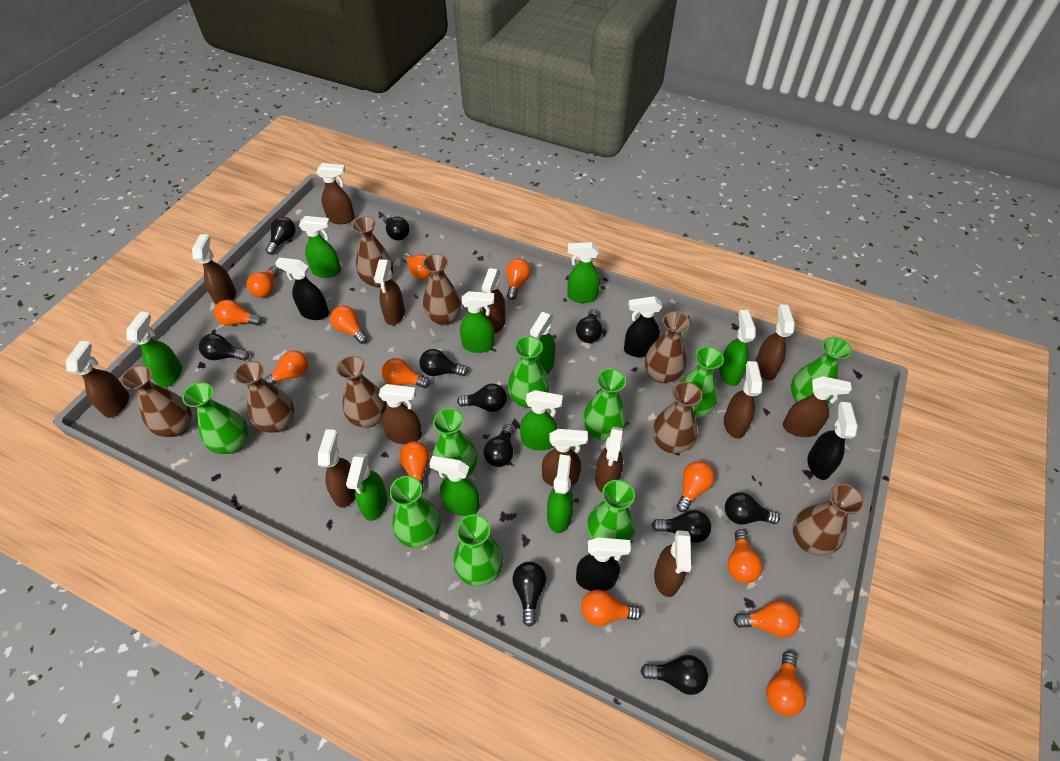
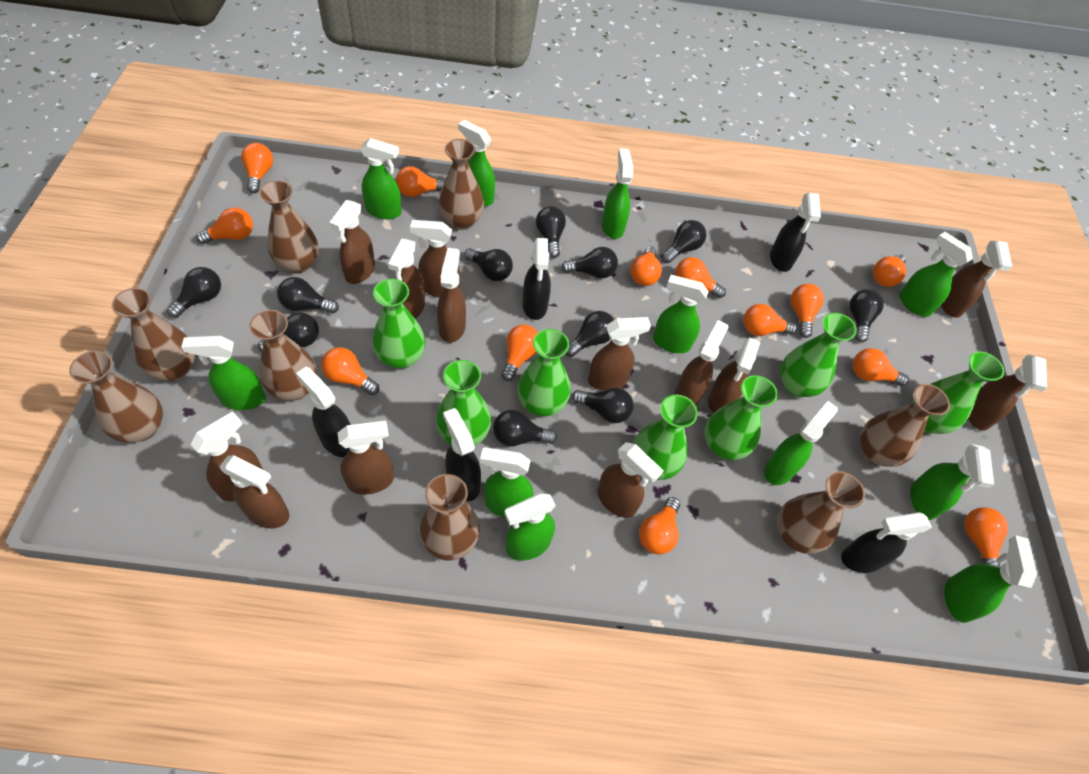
black spray bottle: [275,258,329,320] [576,538,631,591] [624,296,662,357] [808,402,858,480] = 4 -> [296,367,351,457] [443,408,481,501] [522,238,551,320] [770,193,821,272] [841,512,932,573] = 5
green spray bottle: [126,312,182,388] [299,216,341,278] [346,453,387,521] [429,455,480,516] [460,291,494,353] [520,390,563,451] [530,312,556,374] [547,455,574,533] [568,242,600,303] [719,310,756,386] = 10 -> [181,336,266,410] [360,138,402,219] [458,120,495,206] [480,447,534,517] [504,494,556,561] [602,149,633,239] [653,275,709,353] [764,401,838,485] [899,232,973,317] [910,444,994,520] [944,535,1037,623] = 11
green vase: [182,382,248,454] [389,476,441,548] [432,408,478,478] [453,514,503,586] [508,336,550,408] [583,369,627,440] [587,480,635,542] [674,346,724,418] [791,337,852,404] = 9 -> [372,279,425,369] [436,360,491,446] [518,329,571,416] [633,395,698,480] [705,375,778,460] [780,313,857,397] [912,352,1004,434] = 7

